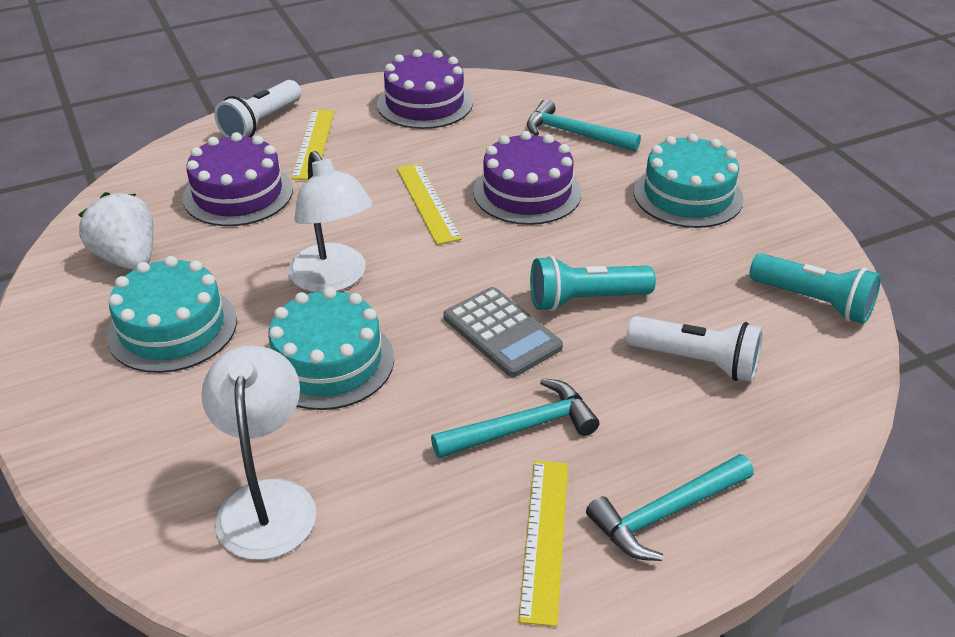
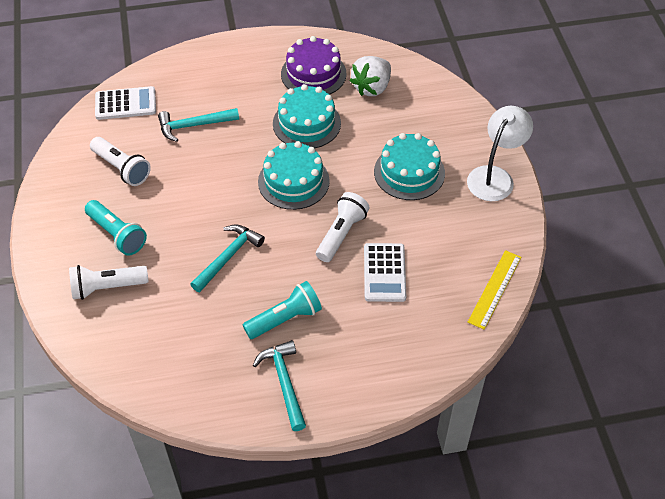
grey calculator: [444,287,563,377] = 1 -> none = 0
purple cake: [183,132,293,226] [377,49,473,129] [473,131,581,225] = 3 -> [281,36,346,95] = 1
white calculator: none = 0 -> [95,86,156,120] [364,243,406,302] = 2
white flashlight: [214,80,301,137] [626,316,763,382] = 2 -> [69,265,148,300] [90,137,151,186] [316,192,370,262] = 3
white lamp: [201,346,316,560] [288,151,373,292] = 2 -> [467,106,533,201] = 1
yellow ruler: [291,110,334,180] [397,163,462,245] [518,460,568,627] = 3 -> [468,250,521,330] = 1

